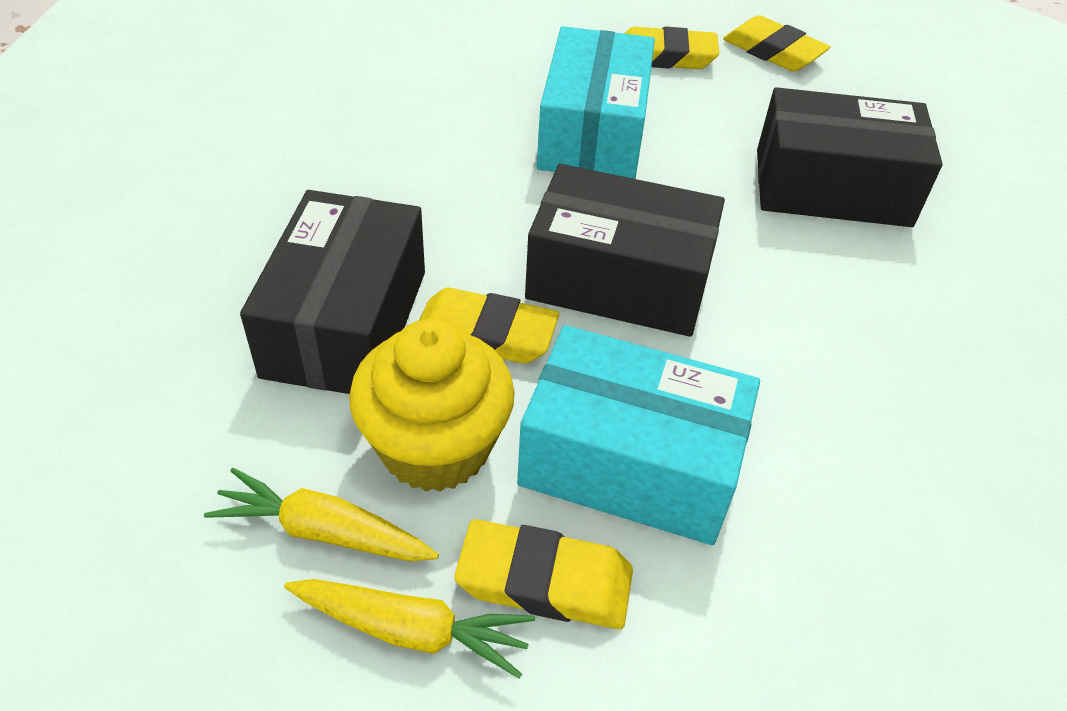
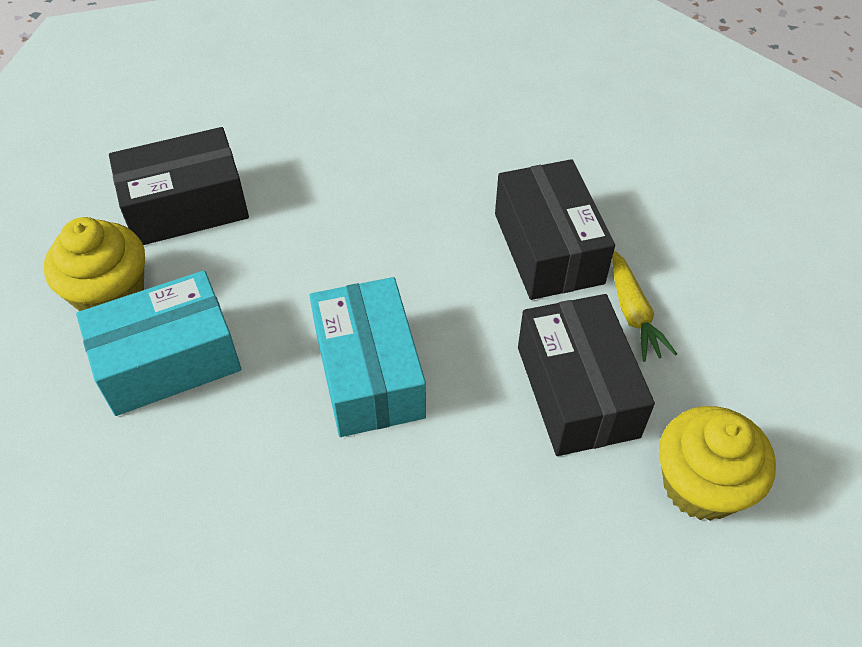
yellow carrot: [204,468,439,561] [284,579,535,678] = 2 -> [612,251,677,362] = 1
yellow cupcake: [349,319,515,492] = 1 -> [44,217,145,311] [659,406,776,521] = 2
yellow eraser: [419,288,559,364] [454,519,633,629] [624,27,719,69] [723,15,830,72] = 4 -> none = 0

